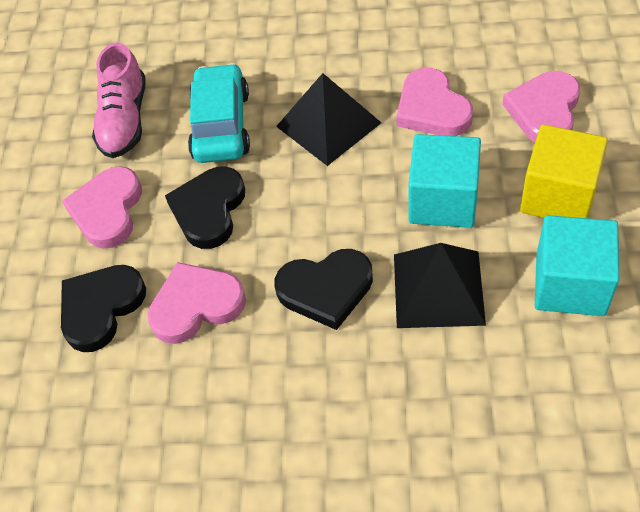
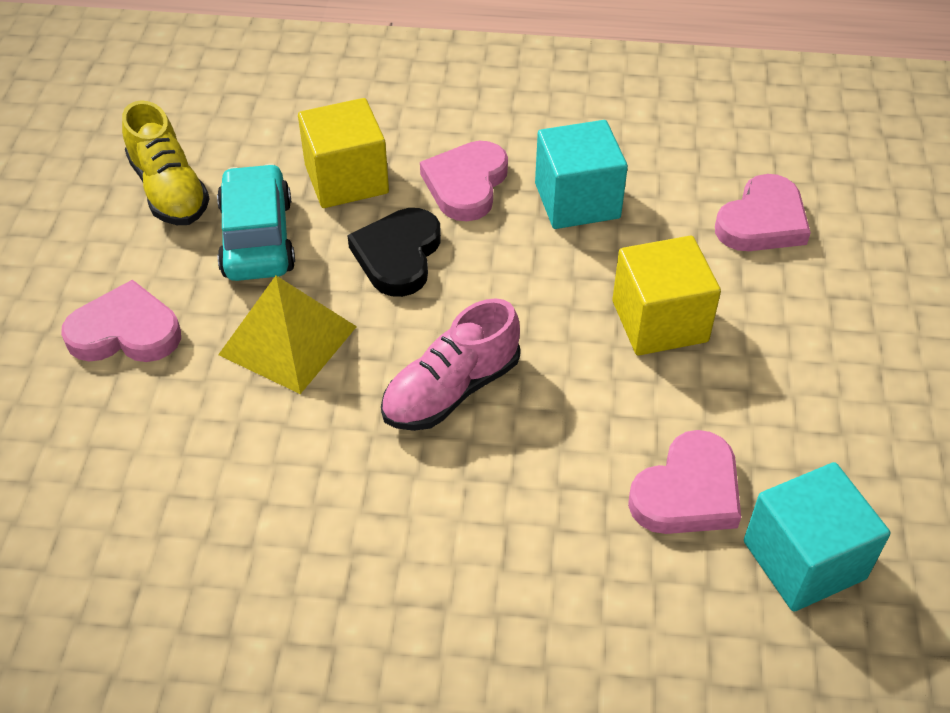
black heart: [61,265,146,352] [165,166,245,249] [275,249,373,330] = 3 -> [347,208,441,297] = 1
black pyramid: [276,73,382,166] [394,243,486,328] = 2 -> none = 0
yellow cube: [520,125,608,218] = 1 -> [298,98,389,208] [612,236,721,355] = 2
yellow pyramid: none = 0 -> [218,276,357,394] = 1
yellow shoe: none = 0 -> [122,100,210,225] = 1

